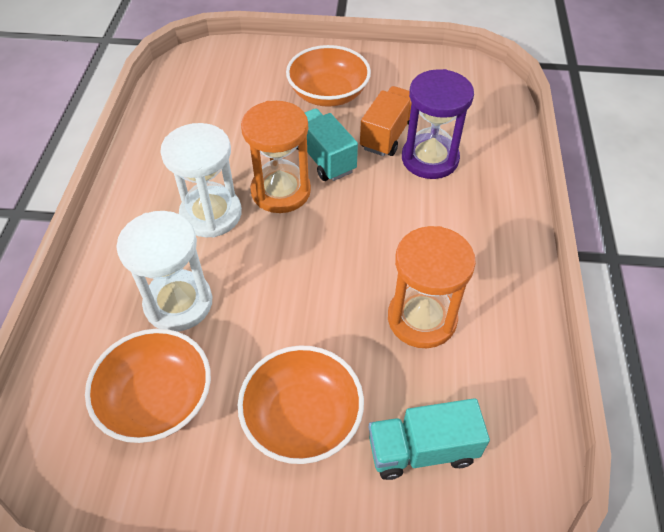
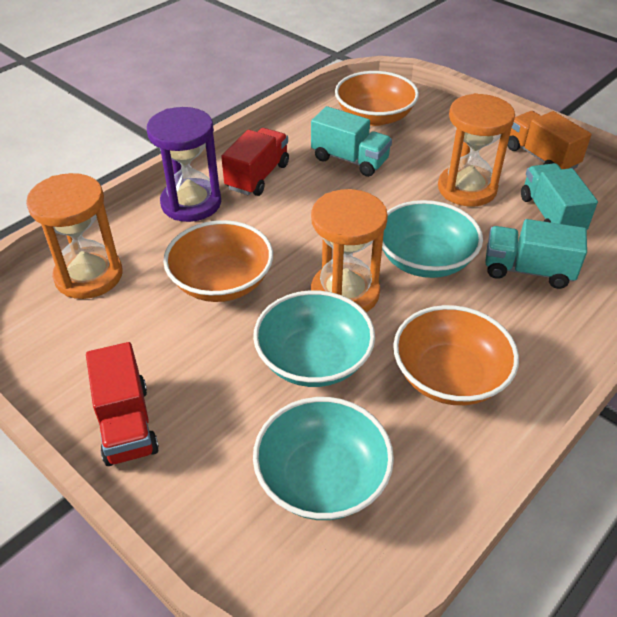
orange hourglass: [241,101,311,213] [388,226,476,348] = 2 -> [26,173,122,299] [311,189,388,312] [438,93,515,207] = 3
red truck: none = 0 -> [86,342,159,466] [221,128,289,196] = 2
turquoise bowl: none = 0 -> [253,290,375,387] [253,397,394,520] [382,200,483,278] = 3
turquoise truck: [297,109,358,181] [368,398,490,480] = 2 -> [311,106,392,177] [485,219,587,289] [521,163,598,230] = 3
white hourglass: [117,211,212,332] [160,123,242,237] = 2 -> none = 0

